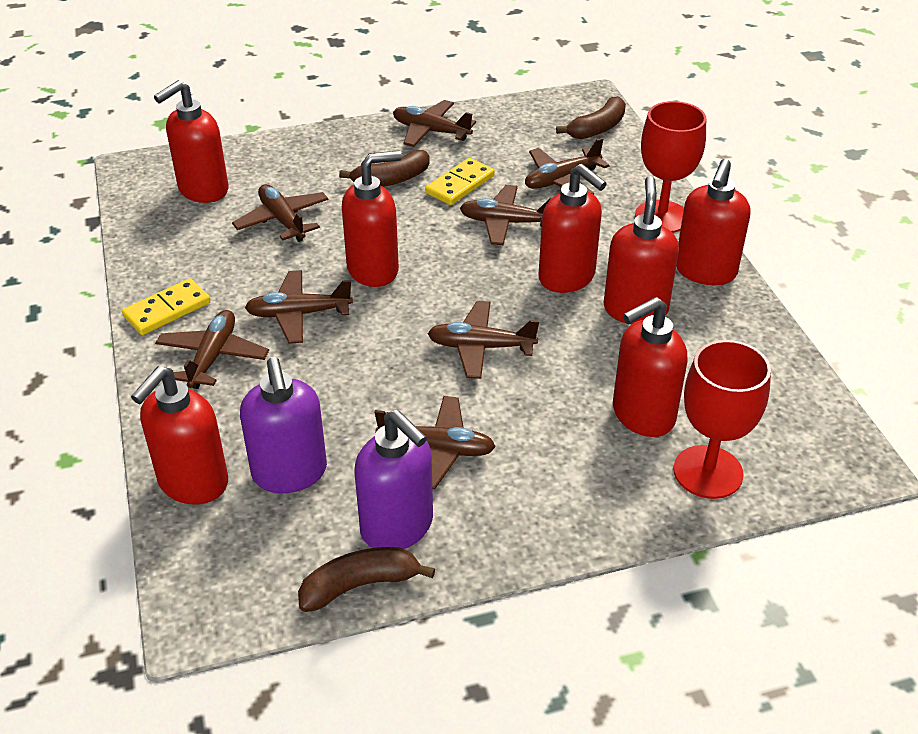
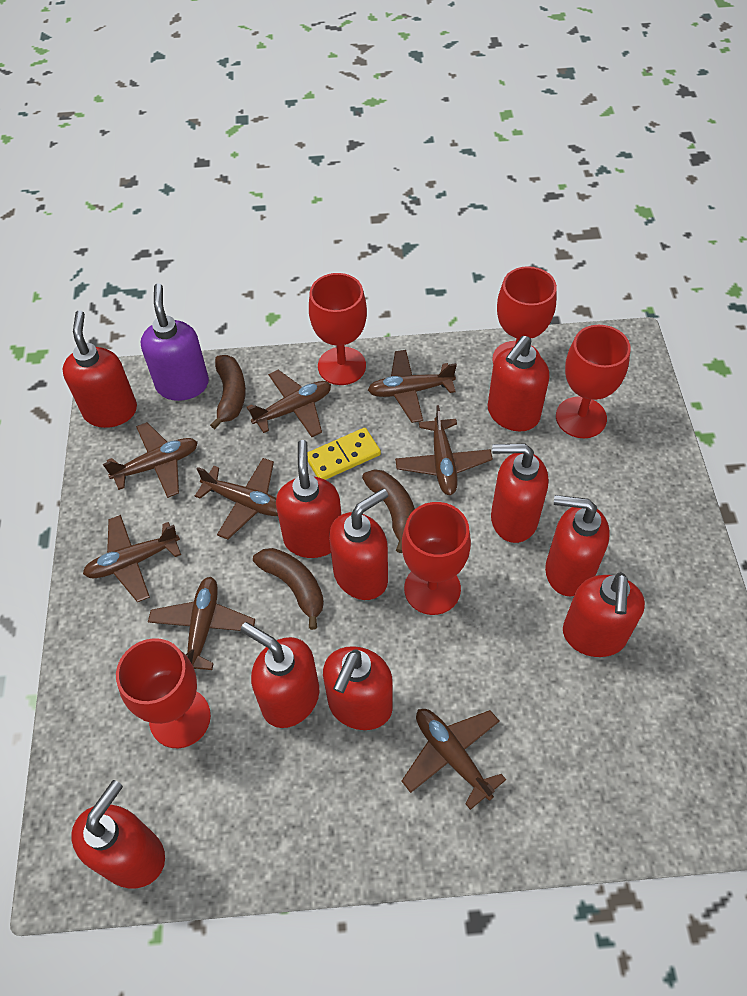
purple soap dispenser: [240,357,327,493] [354,410,433,549] = 2 -> [141,283,209,401] = 1
red goblet: [635,101,706,233] [673,340,771,499] = 2 -> [116,638,211,748] [309,273,367,385] [402,502,471,615] [492,266,557,364] [556,325,631,438] = 5
red soap dispenser: [131,366,228,505] [154,80,229,203] [342,151,402,287] [538,164,607,293] [604,176,679,324] [613,297,687,437] [676,159,750,285] = 7 -> [62,310,137,428] [71,780,165,888] [241,622,319,728] [276,440,341,558] [323,646,393,730] [329,488,388,600] [487,336,549,431] [491,444,548,543] [545,495,610,596] [563,572,645,657] = 10
yellow domino: [122,278,211,335] [425,158,495,205] = 2 -> [308,428,381,480] = 1

